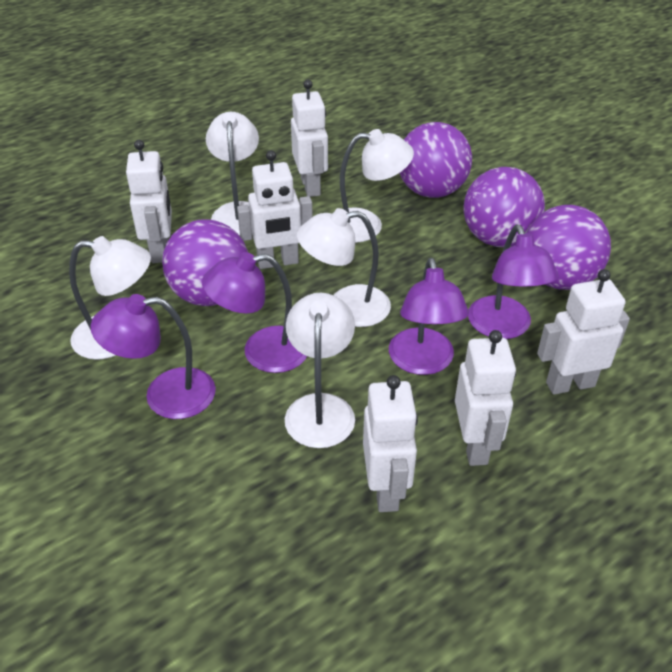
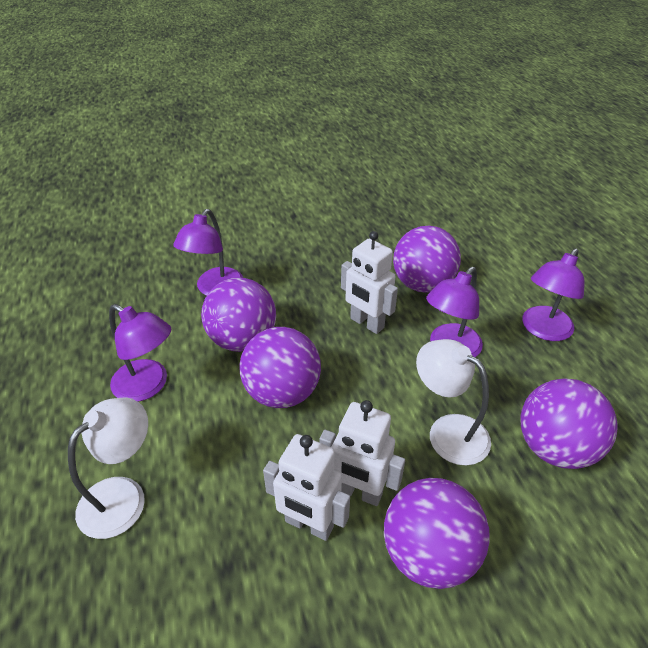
purple ball: [162,219,248,306] [400,122,472,198] [463,167,545,247] [527,205,611,290] = 4 -> [201,278,276,352] [239,327,321,408] [384,478,490,589] [393,226,461,293] [521,378,618,469] = 5
white lamp: [69,236,151,360] [206,112,259,235] [285,293,355,448] [297,208,391,327] [340,129,414,243] = 5 -> [68,397,148,539] [416,339,491,465] = 2
white robot: [126,140,172,263] [237,150,313,269] [291,80,328,197] [363,375,418,512] [455,330,516,466] [537,269,630,395] = 6 -> [263,434,350,541] [320,400,405,506] [341,231,398,334] = 3

